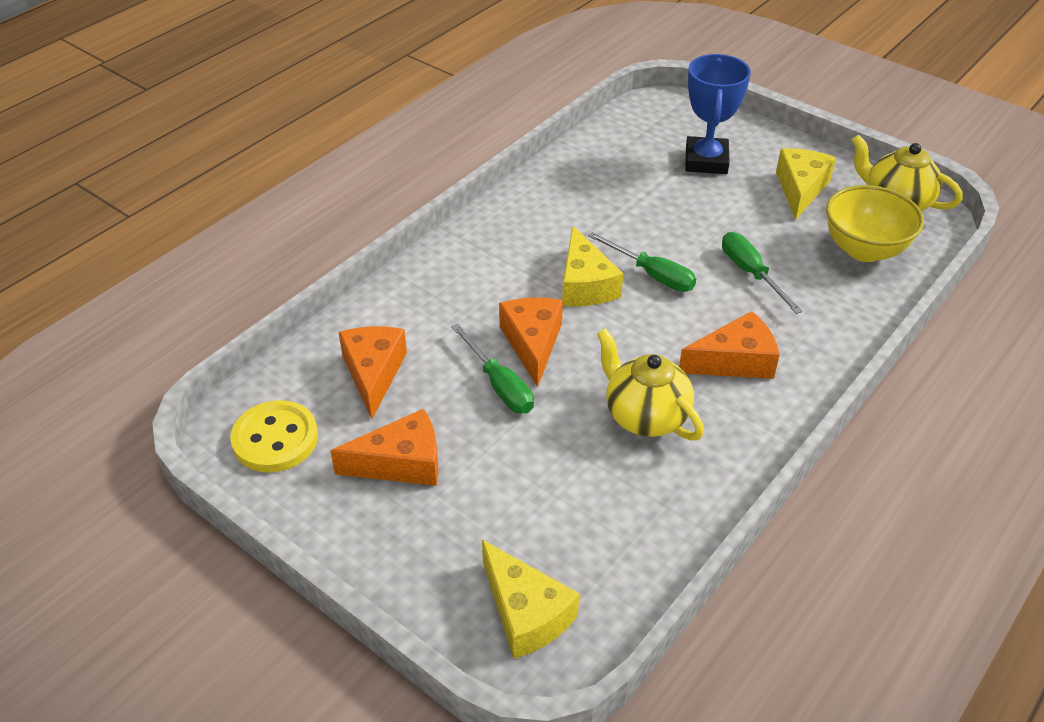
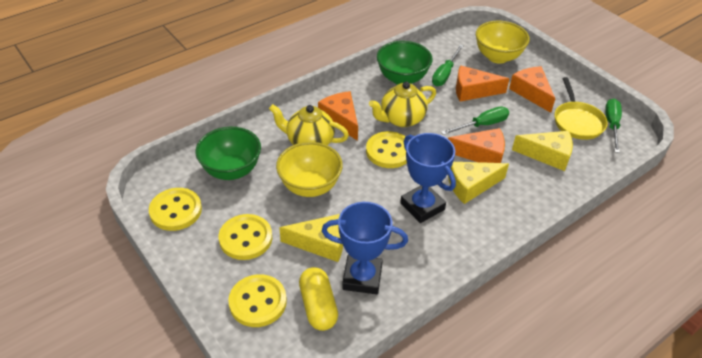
blue trophy: [685,54,751,174] = 1 -> [322,202,408,294] [400,133,456,223] = 2
green bowl: none = 0 -> [196,127,261,180] [377,41,433,85] = 2
yellow bowl: [826,185,924,262] = 1 -> [276,142,343,197] [476,21,530,64] = 2
yellow button: [230,400,318,472] = 1 -> [149,188,202,231] [219,214,272,260] [228,274,287,327] [366,131,407,168] = 4
yellow capsule: none = 0 -> [299,267,338,331] = 1
yellow pan: none = 0 -> [555,77,608,140] = 1

